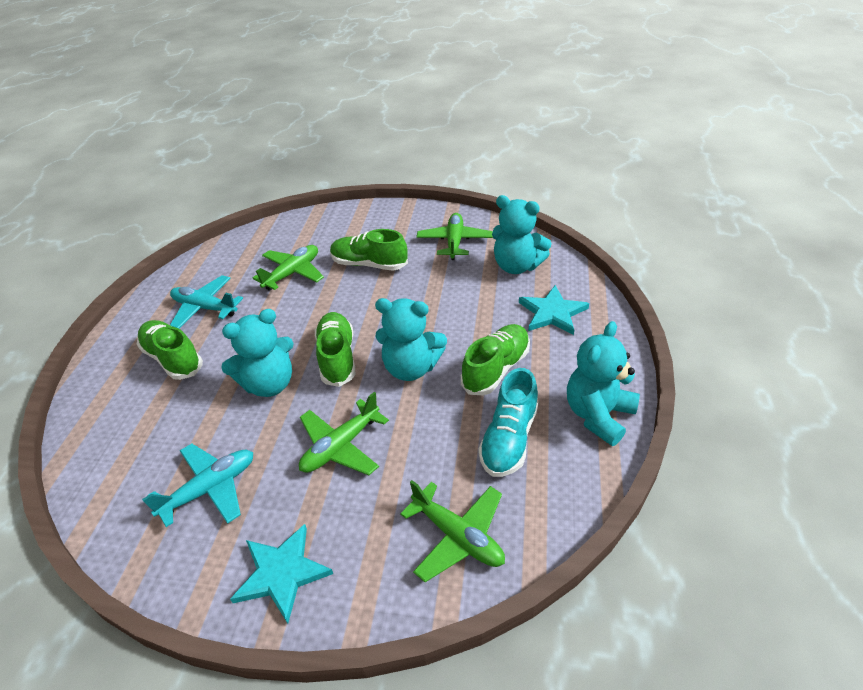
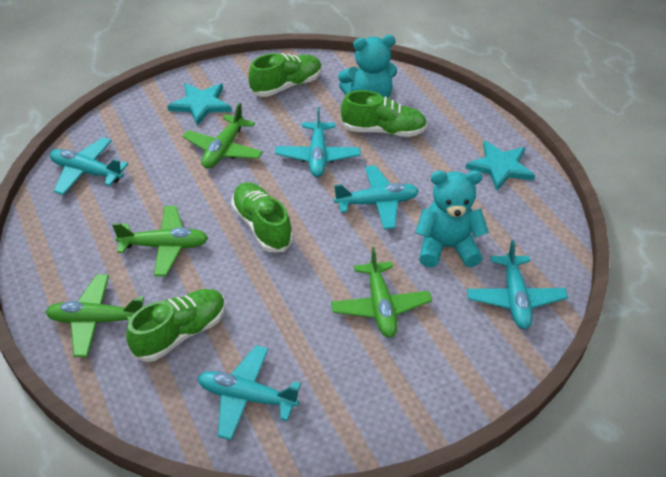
turquoise plane: [142,444,253,527] [170,275,243,328] = 2 -> [50,137,128,195] [198,345,301,440] [275,107,360,177] [334,165,419,230] [467,240,568,329] = 5
turquoise shoe: [479,368,539,477] = 1 -> none = 0
turquoise teddy bear: [221,309,294,397] [375,298,447,381] [492,195,552,274] [567,321,640,446] = 4 -> [338,35,397,98] [415,170,489,268] = 2

